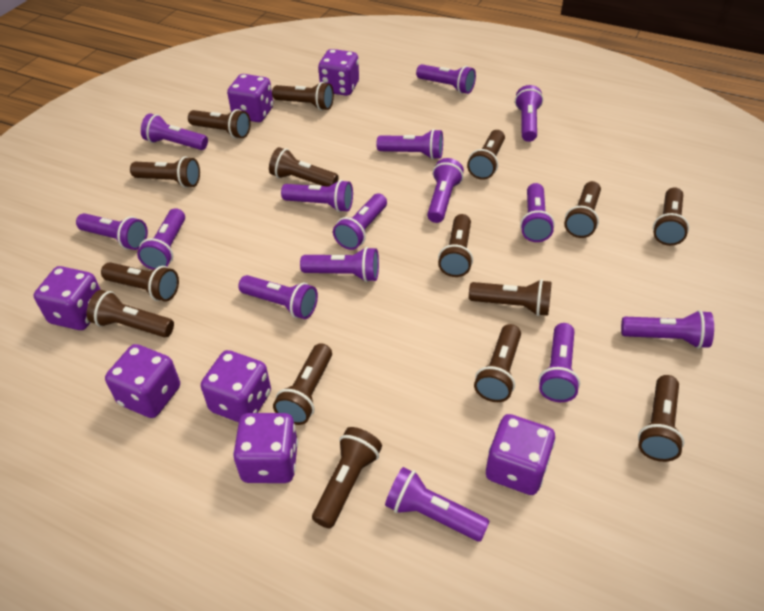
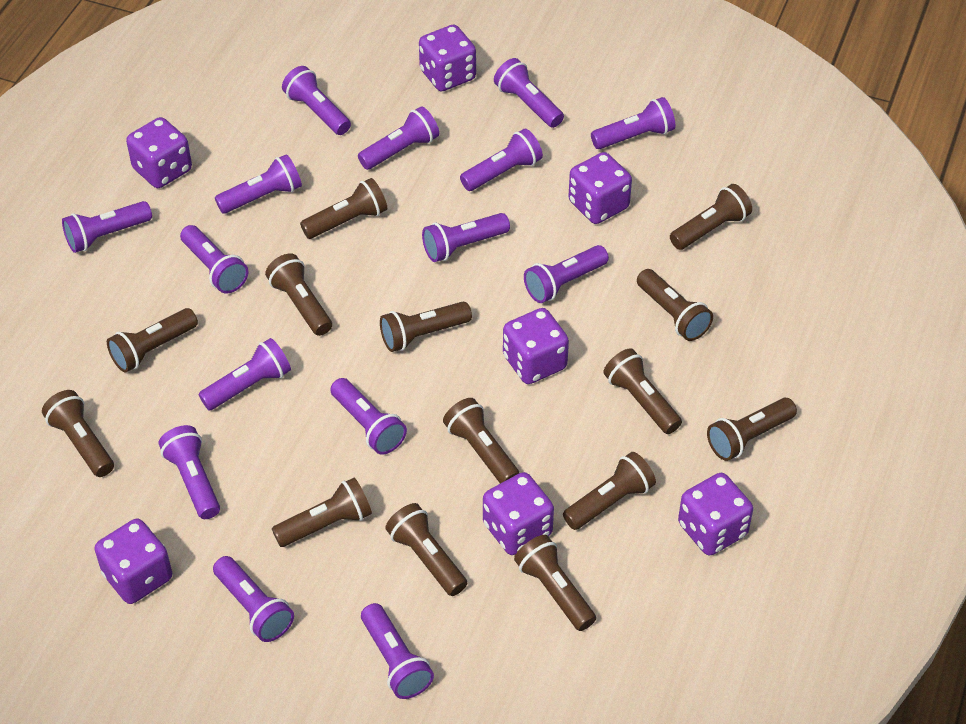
brown flashlight: [87,290,174,337] [101,262,179,301] [130,156,200,188] [188,109,251,139] [269,147,339,187] [272,82,334,110] [273,343,332,425] [312,427,382,528] [438,214,473,277] [467,130,505,180] [469,279,551,316] [474,324,521,402] [564,181,601,238] [638,375,684,462] [653,187,689,246] = 15 -> [42,390,114,477] [107,308,198,372] [265,253,332,336] [272,477,372,547] [300,178,387,239] [380,302,472,352] [385,503,467,596] [443,398,519,483] [514,535,596,631] [563,452,656,530] [603,348,682,434] [637,269,713,341] [670,184,752,250] [707,398,797,461] = 14

